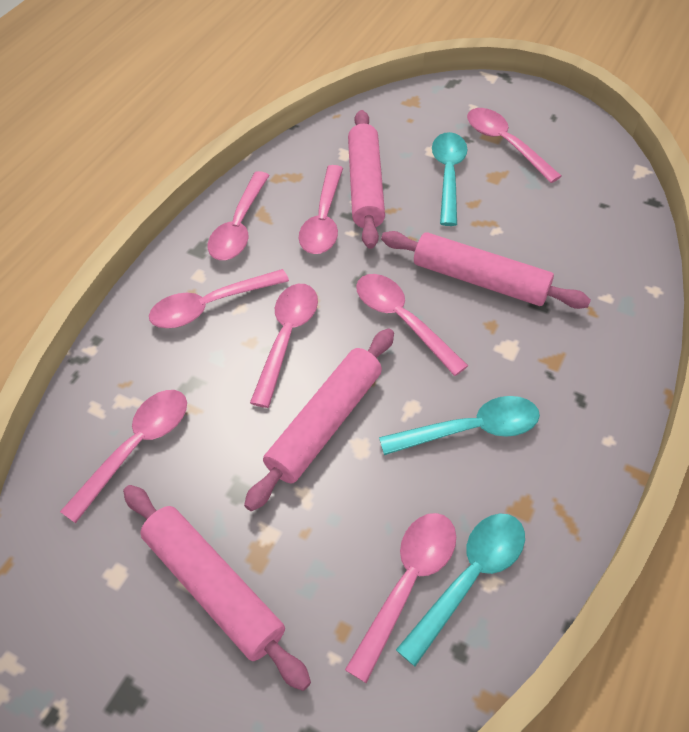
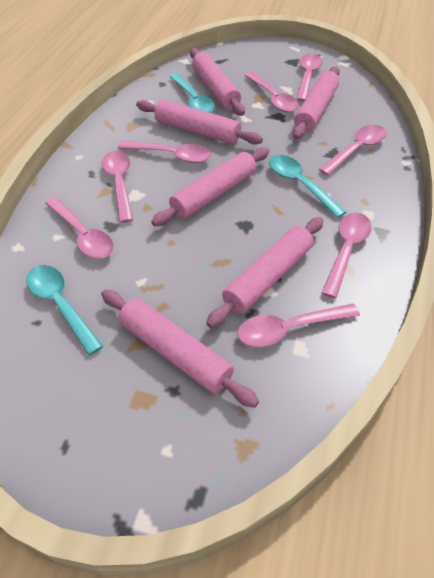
pink rolling pin: [123,485,311,691] [244,329,394,511] [348,110,385,249] [381,231,591,309] = 4 -> [101,289,259,408] [136,99,263,144] [151,147,269,226] [190,48,245,116] [206,217,324,328] [292,67,340,139] = 6

